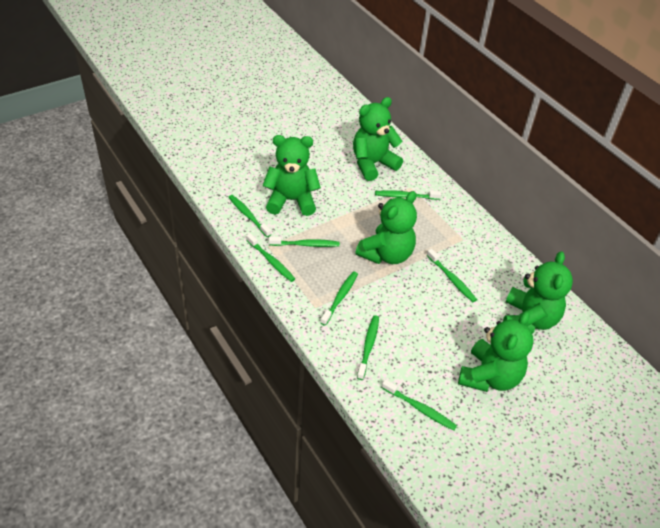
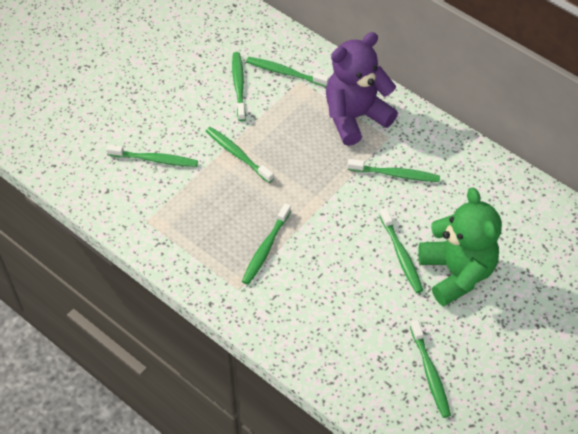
green teddy bear: [262,135,321,216] [353,97,403,181] [355,191,417,264] [458,311,534,392] [503,251,573,334] = 5 -> [418,187,502,306] = 1
purple teddy bear: none = 0 -> [326,32,398,146] = 1

